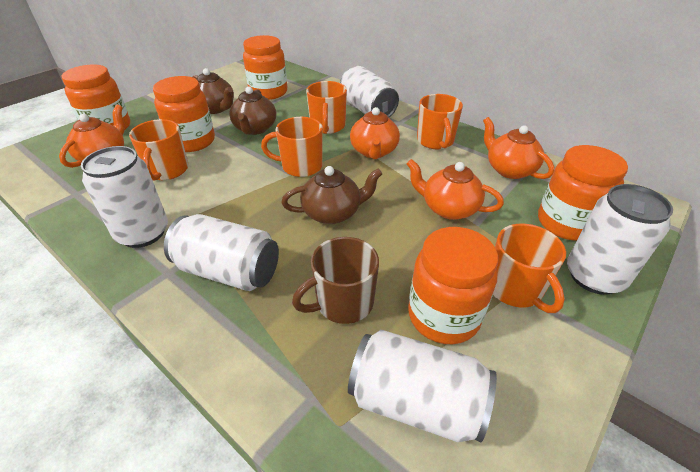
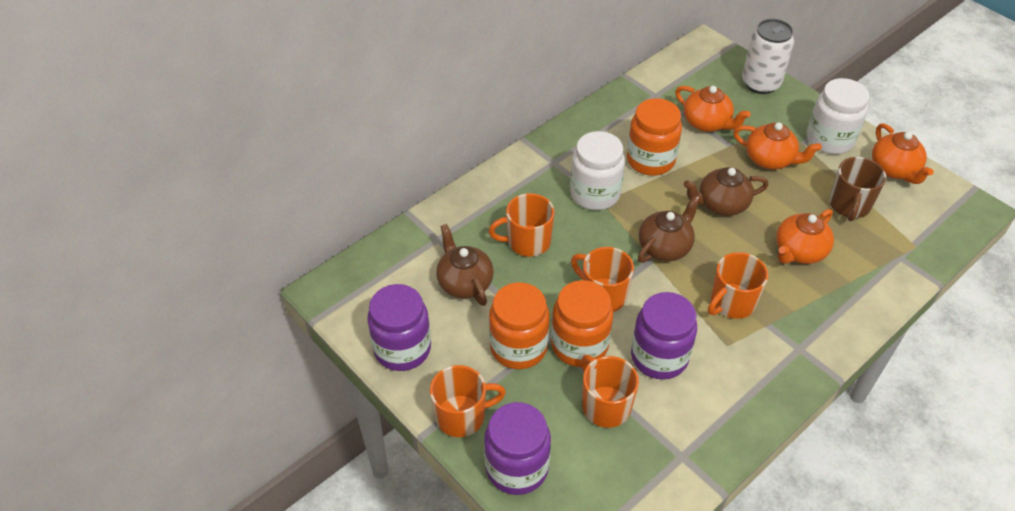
orange jar: [62,65,130,131] [153,76,215,152] [243,35,287,100] [408,227,498,344] [538,145,628,241] = 5 -> [489,282,549,369] [551,280,613,367] [627,98,682,176] = 3
purple jar: none = 0 -> [367,284,431,371] [484,402,551,495] [631,292,697,380] = 3
white can: [81,146,168,248] [164,214,279,291] [340,66,399,118] [348,330,497,443] [567,184,673,295] = 5 -> [742,19,794,94] = 1
white jar: none = 0 -> [570,131,625,210] [807,78,869,154] = 2

